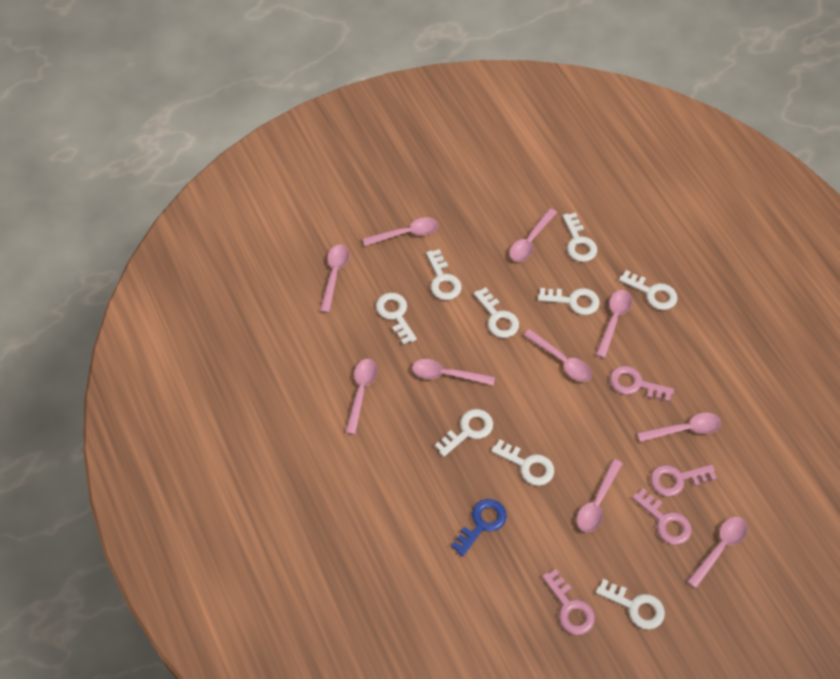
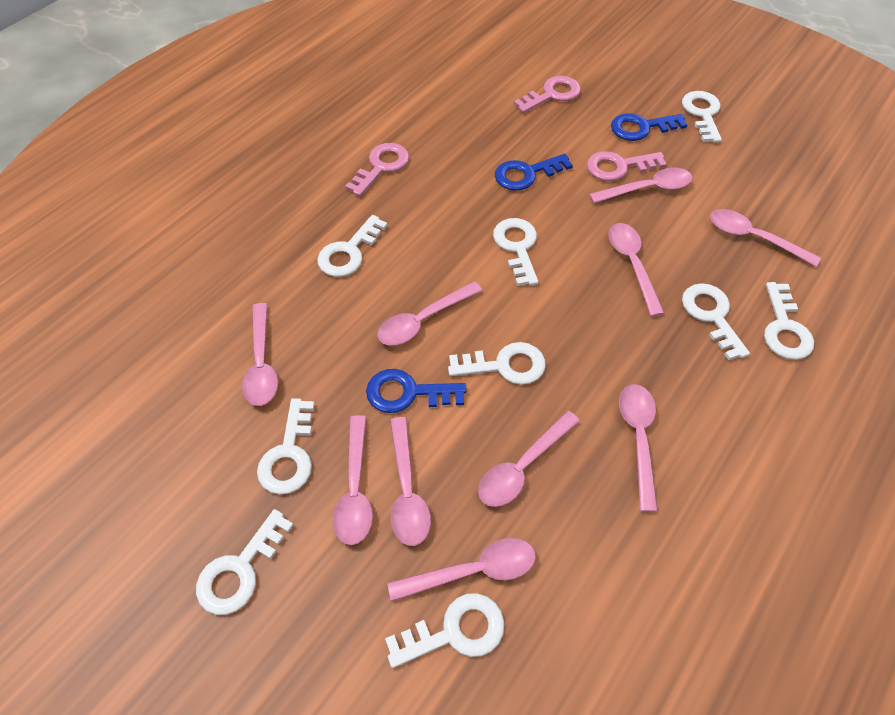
blue key: [451,499,507,556] = 1 -> [366,369,466,413] [495,154,573,191] [611,113,687,141] = 3
pink key: [542,569,595,635] [610,366,674,402] [632,488,692,545] [650,465,717,497] = 4 -> [345,143,409,196] [514,76,581,113] [587,151,667,181] = 3

